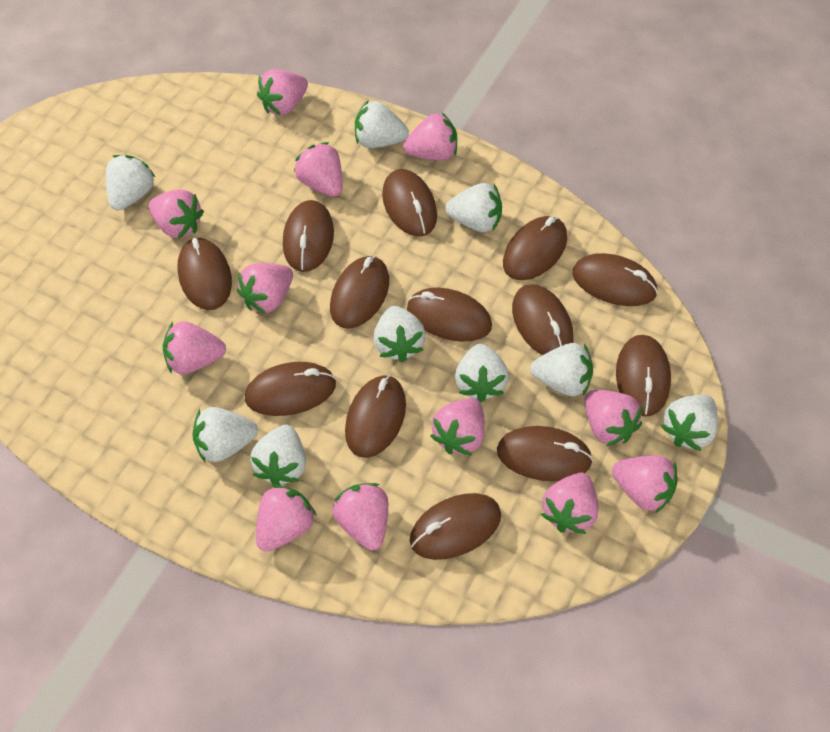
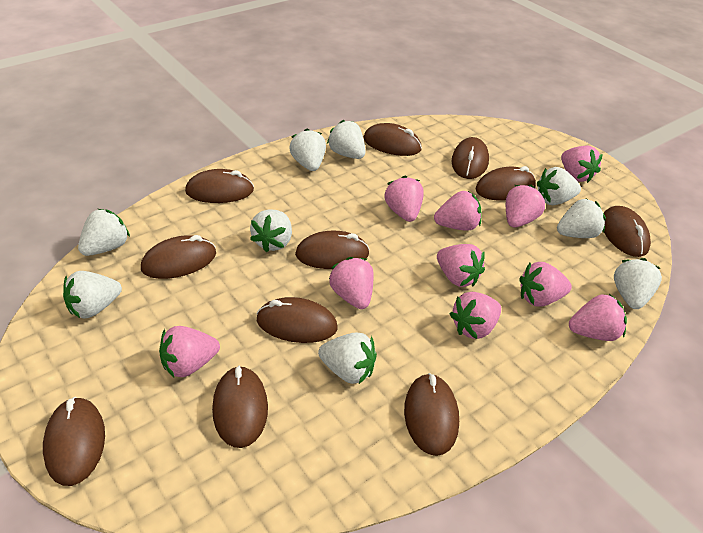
brown mouse: [177,237,232,310] [245,362,336,416] [283,200,334,272] [330,256,389,329] [345,375,406,458] [382,169,437,237] [407,288,492,342] [410,493,501,560] [497,426,593,482] [503,216,567,280] [512,284,573,355] [572,253,658,306] [616,335,671,417] = 13 -> [43,397,105,486] [141,235,216,279] [185,169,254,203] [212,366,268,448] [256,297,338,343] [295,231,370,269] [363,123,422,156] [404,373,459,456] [451,137,489,179] [476,166,536,201] [604,206,651,257] = 11
pink strawberry: [149,189,204,239] [163,321,226,374] [237,263,293,314] [256,485,316,552] [257,69,308,115] [294,142,343,197] [333,483,388,550] [403,113,457,161] [430,398,485,455] [541,472,599,534] [585,390,642,446] [612,455,678,514] = 12 -> [159,326,220,377] [329,257,374,309] [385,175,424,222] [434,191,482,231] [437,244,485,287] [450,292,501,339] [506,185,546,227] [519,262,572,307] [561,146,603,183] [569,294,627,341] = 10

